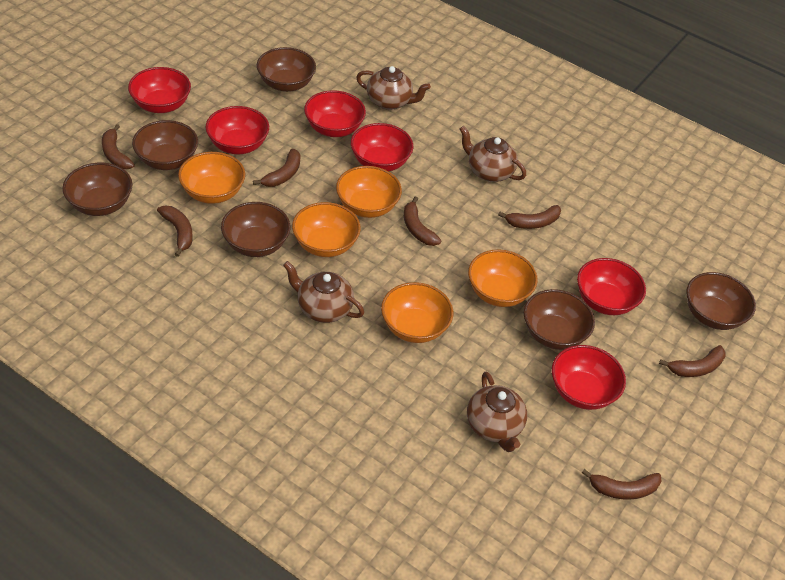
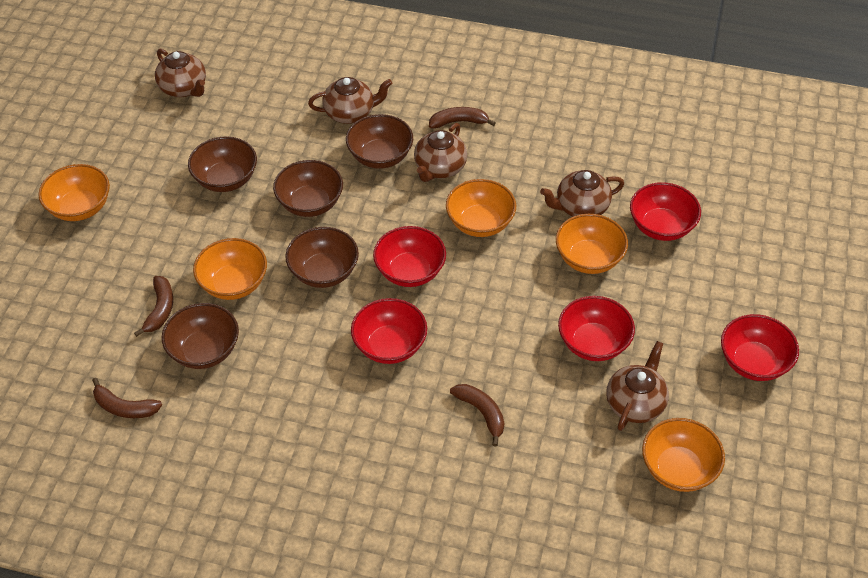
brown banana: [102,124,135,169] [157,205,193,257] [253,148,300,187] [404,196,442,246] [498,205,561,229] [582,469,662,500] [659,345,726,377] = 7 -> [92,378,162,418] [134,276,173,337] [429,107,495,128] [450,384,504,447] = 4
brown bowl: [62,163,132,216] [132,120,198,170] [221,202,290,257] [257,47,316,92] [524,289,595,350] [686,272,756,330] = 6 -> [162,303,239,369] [188,136,257,192] [273,160,343,217] [285,227,359,288] [346,114,413,169] = 5
brown teapot: [283,261,364,323] [356,66,431,110] [460,126,526,182] [467,372,527,452] = 4 -> [155,49,206,97] [308,77,392,124] [414,123,467,182] [540,170,624,217] [606,341,669,431] = 5
red bowl: [128,67,191,113] [205,106,269,154] [304,90,366,137] [351,123,413,171] [552,345,626,410] [577,258,646,315] = 6 -> [351,298,427,364] [373,226,446,287] [558,296,635,361] [630,182,701,241] [721,314,799,381] = 5

